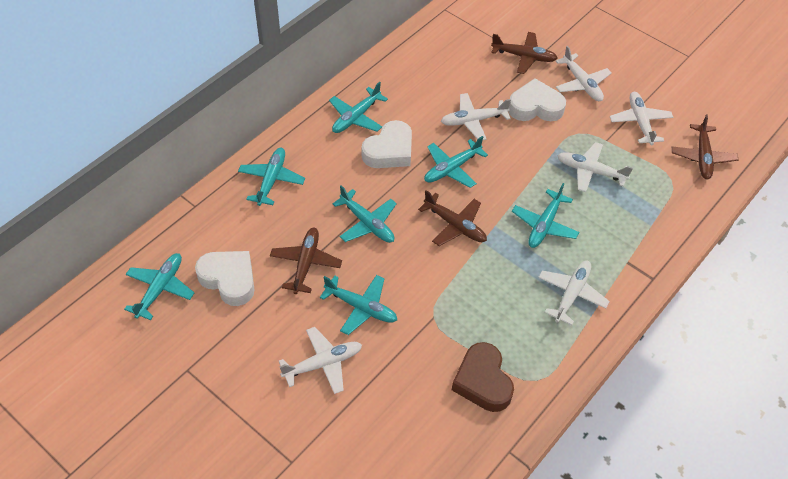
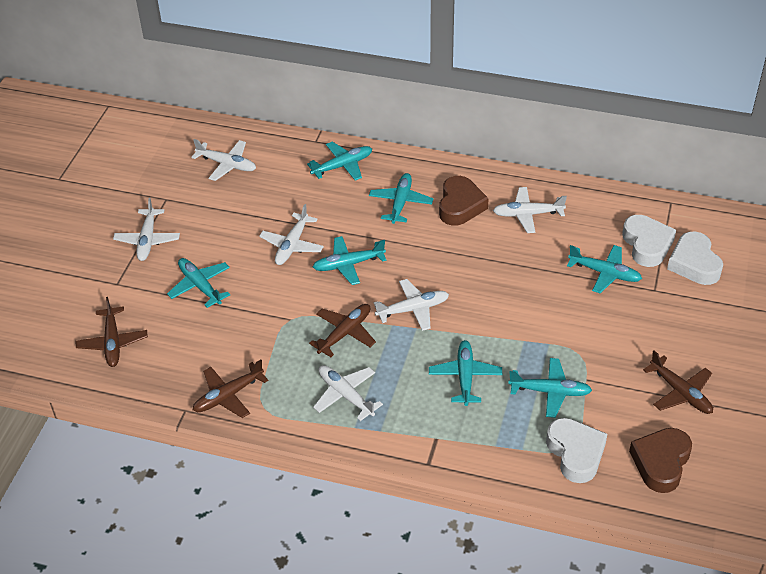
brown heart: [452,342,514,412] = 1 -> [439,176,489,226] [629,428,692,493] = 2

